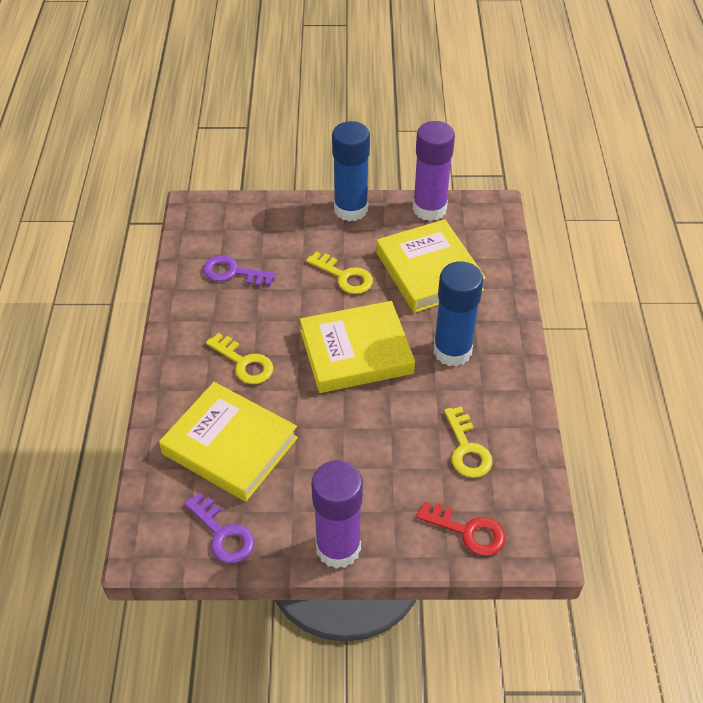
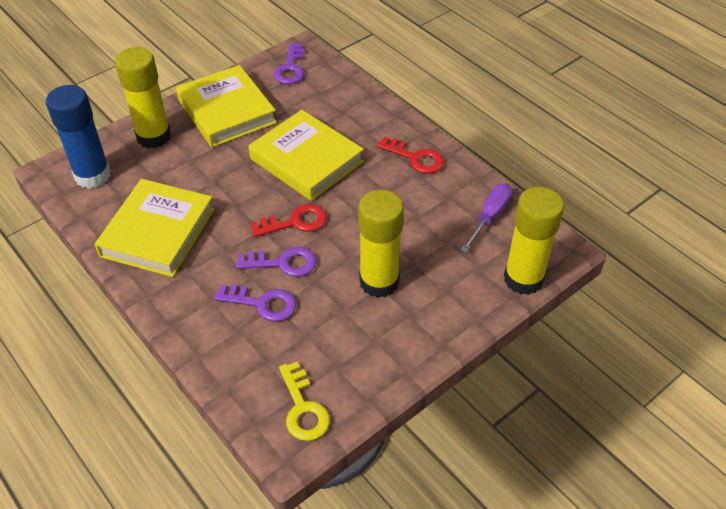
blue glue stick: [332,121,370,221] [434,261,483,367] = 2 -> [46,85,111,188] = 1
purple glue stick: [311,460,363,569] [413,121,455,221] = 2 -> none = 0
purple key: [184,493,255,563] [203,255,276,286] = 2 -> [214,284,296,322] [236,247,317,277] [273,43,304,84] = 3
purple screwdriver: none = 0 -> [460,183,512,252] = 1
red key: [416,502,505,556] = 1 -> [251,204,327,237] [377,137,444,174] = 2
yellow glue stick: none = 0 -> [115,47,171,149] [358,190,404,298] [504,187,564,295] = 3
yellow key: [206,333,273,384] [306,251,373,294] [444,407,493,478] = 3 -> [279,362,330,441] = 1

